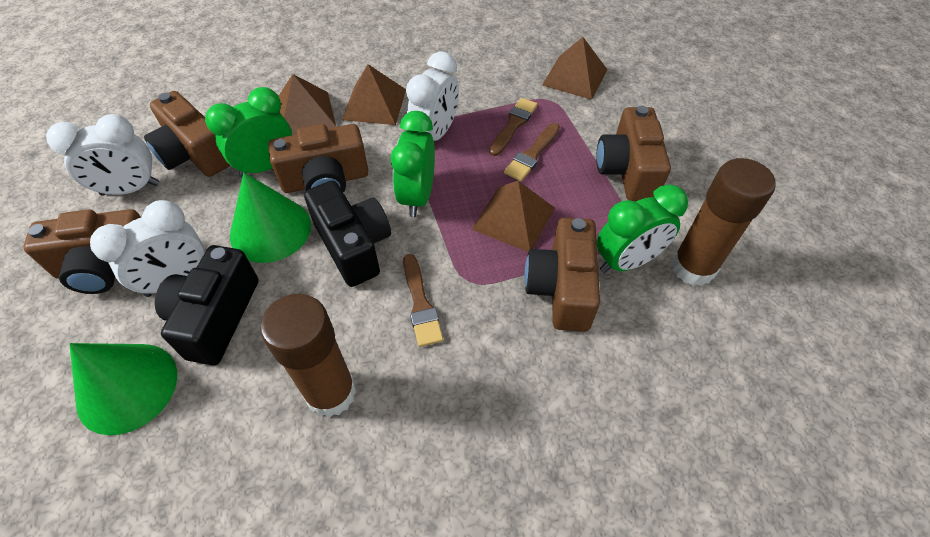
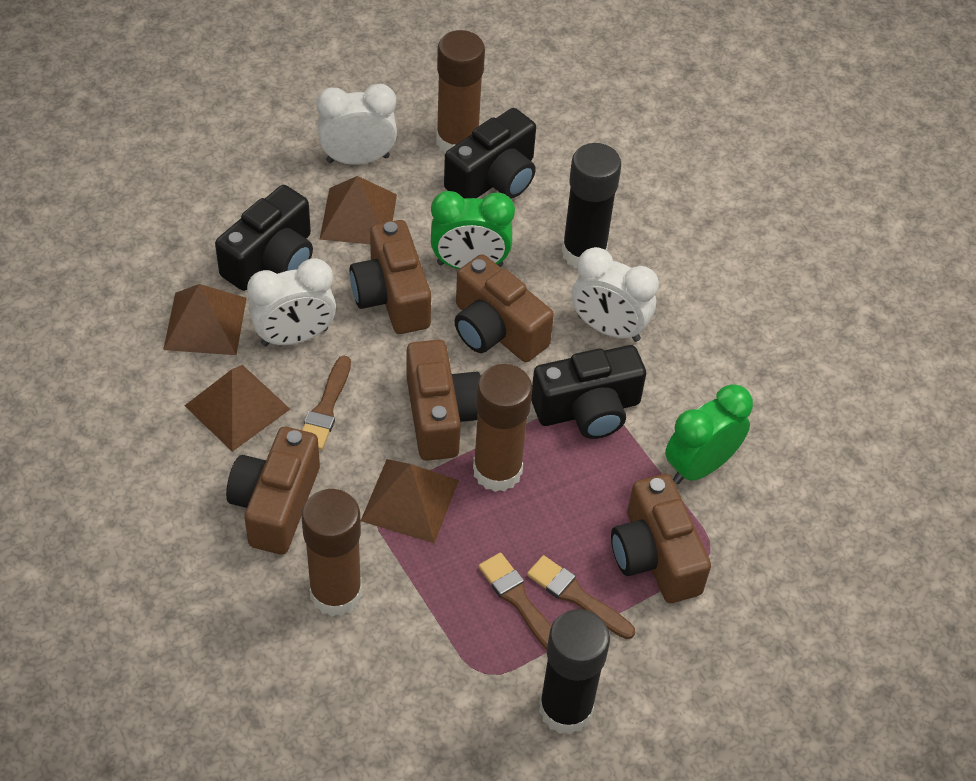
black camera: [155,245,259,366] [304,180,391,287] = 2 -> [215,185,313,291] [444,108,536,199] [531,345,646,439] = 3
black glue stick: none = 0 -> [539,609,610,735] [562,143,621,268] = 2
brown glue stick: [260,294,356,417] [671,158,776,286] = 2 -> [301,489,362,616] [436,30,485,153] [473,364,533,492] = 3
green clock: [205,87,292,178] [391,111,435,217] [597,184,688,273] = 3 -> [431,191,515,269] [665,384,753,484] = 2
green cone: [69,343,177,435] [230,172,311,263] = 2 -> none = 0

